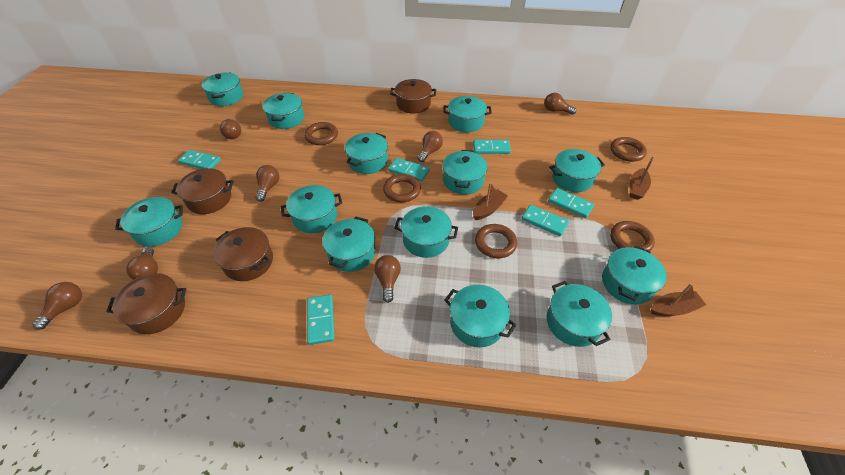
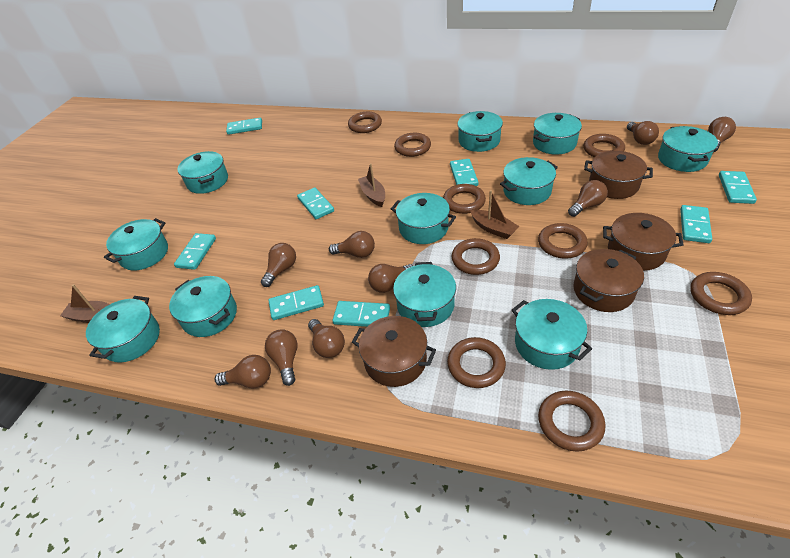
brown light bulb: [32,282,82,330] [126,247,158,280] [220,119,241,139] [256,165,279,202] [374,255,401,303] [418,131,443,162] [544,93,576,115] = 7 -> [214,355,271,388] [261,243,296,287] [265,329,298,386] [308,319,345,358] [329,231,375,258] [368,264,413,293] [568,180,608,217] [627,121,659,145] [708,117,736,152] = 9
brown ring: [304,122,338,145] [383,174,421,202] [475,224,517,258] [610,137,647,162] [610,221,655,251] = 5 -> [348,112,382,133] [394,133,431,157] [443,184,486,214] [447,337,506,388] [452,238,500,275] [538,223,588,259] [538,391,606,452] [583,134,625,158] [690,272,752,315] = 9
turquoise domino: [178,150,221,169] [307,295,334,345] [388,158,430,182] [473,140,511,154] [521,205,569,236] [548,188,594,218] = 6 -> [174,233,216,270] [226,118,262,135] [268,285,324,320] [297,187,334,219] [332,301,390,327] [450,159,479,186] [680,205,712,243] [719,171,757,204] = 8
turquoise pot: [115,197,183,247] [201,73,243,106] [262,93,304,129] [281,185,342,233] [322,217,376,272] [345,133,388,174] [394,206,458,258] [443,96,492,132] [443,150,488,195] [444,285,516,347] [547,281,612,347] [549,149,605,192] [602,246,667,304] = 13 -> [86,296,160,363] [104,218,168,270] [169,276,237,337] [178,151,228,194] [391,193,456,244] [393,262,456,327] [457,111,503,152] [500,157,558,205] [512,299,592,370] [533,113,582,155] [658,126,718,172] = 11

